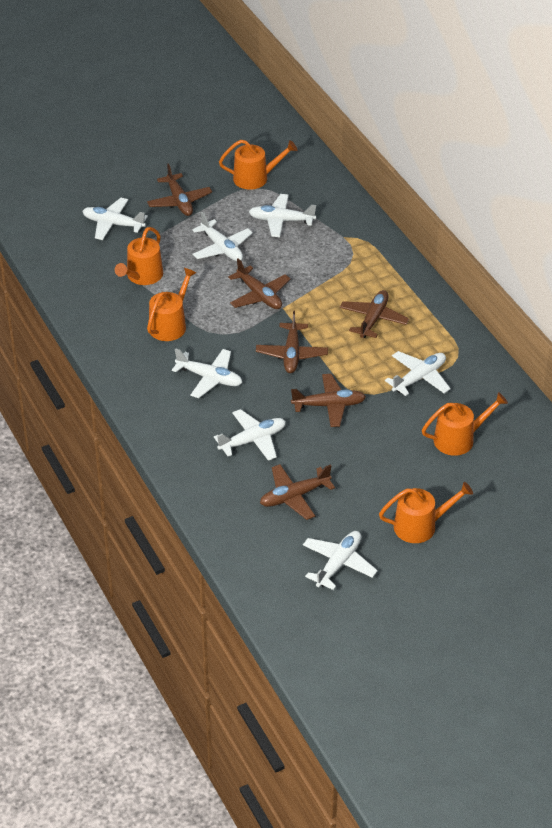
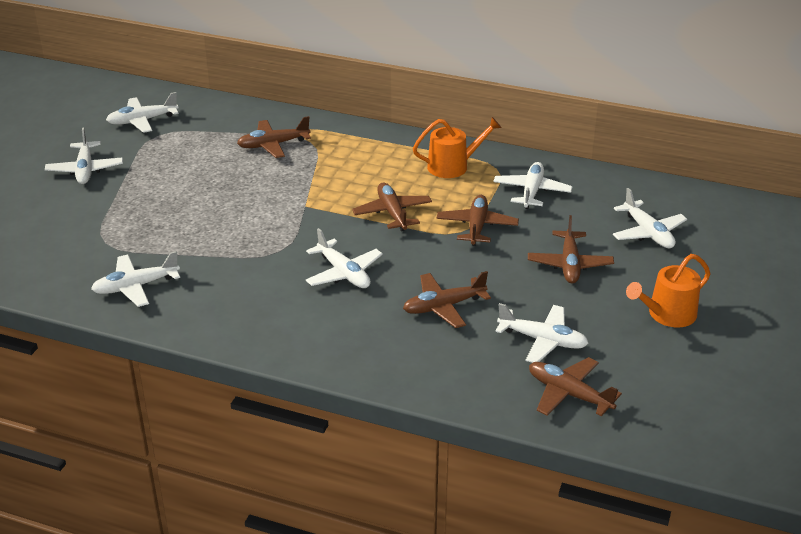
orange watering can: [115,227,163,285] [147,268,196,341] [219,140,297,190] [379,482,473,543] [422,392,508,456] = 5 -> [413,117,502,178] [626,254,710,327] = 2

